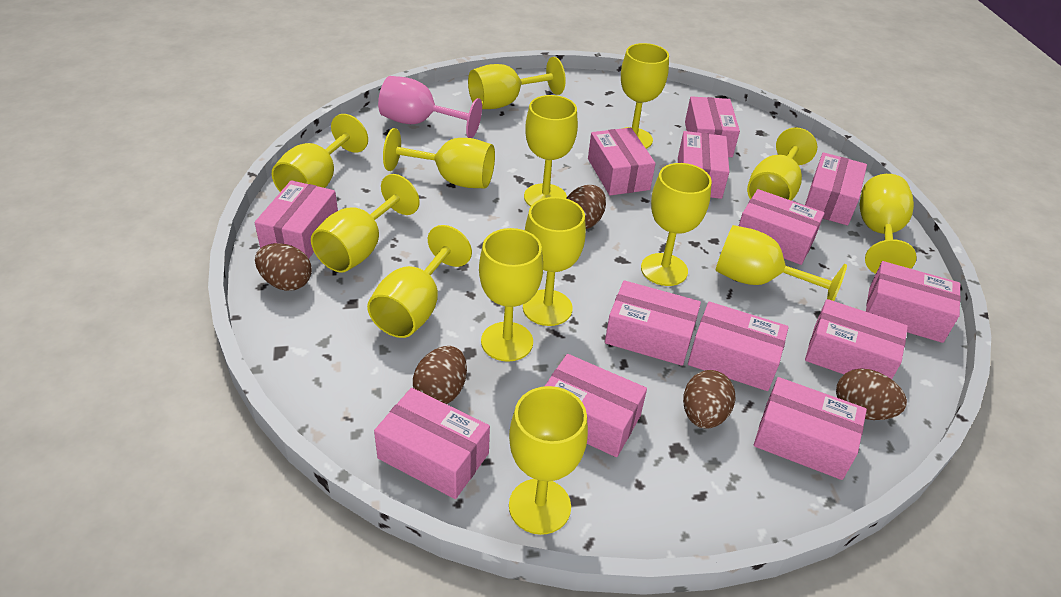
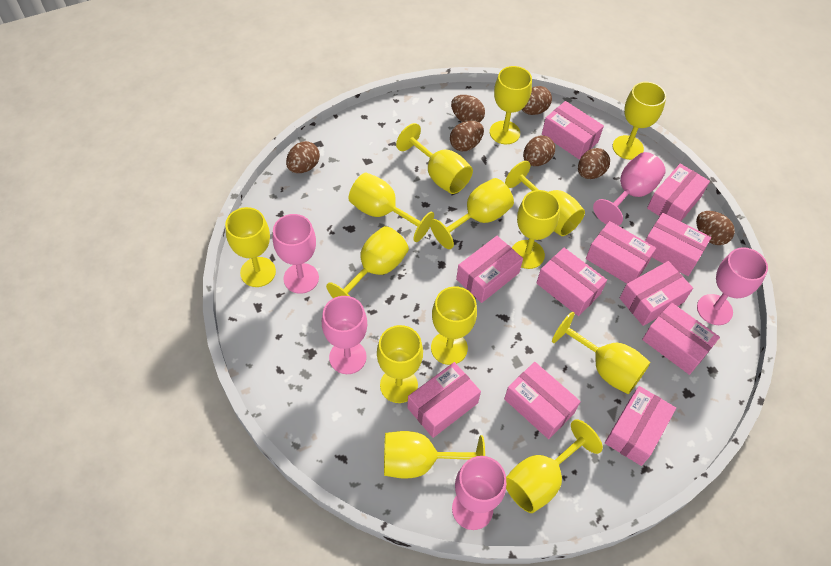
brown egg: [255,243,312,291] [413,346,467,404] [566,185,606,229] [683,370,736,428] [836,369,907,420] = 5 -> [286,141,320,173] [450,121,484,151] [451,95,485,122] [522,86,552,115] [523,135,555,166] [578,148,610,179] [696,211,735,245] = 7
pink box: [254,180,338,259] [374,388,490,499] [545,354,647,457] [588,128,656,195] [605,280,701,366] [678,131,729,199] [685,96,740,157] [688,302,789,391] [739,189,825,265] [754,377,867,480] [805,152,867,225] [805,299,908,379] [866,261,961,343] = 13 -> [407,362,481,438] [456,236,523,303] [504,362,581,439] [536,248,607,316] [542,101,604,159] [586,221,656,283] [605,386,676,466] [620,261,693,326] [642,302,720,375] [645,213,711,276] [647,164,710,222] = 11
pink goblet: [378,76,482,138] = 1 -> [273,214,319,294] [322,296,367,374] [452,456,506,530] [593,152,666,226] [697,247,768,325] = 5

